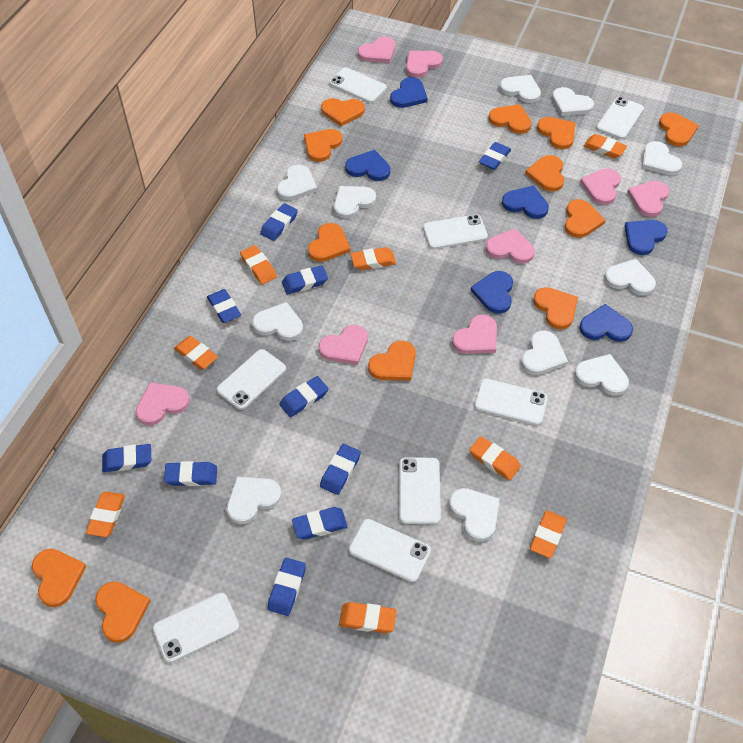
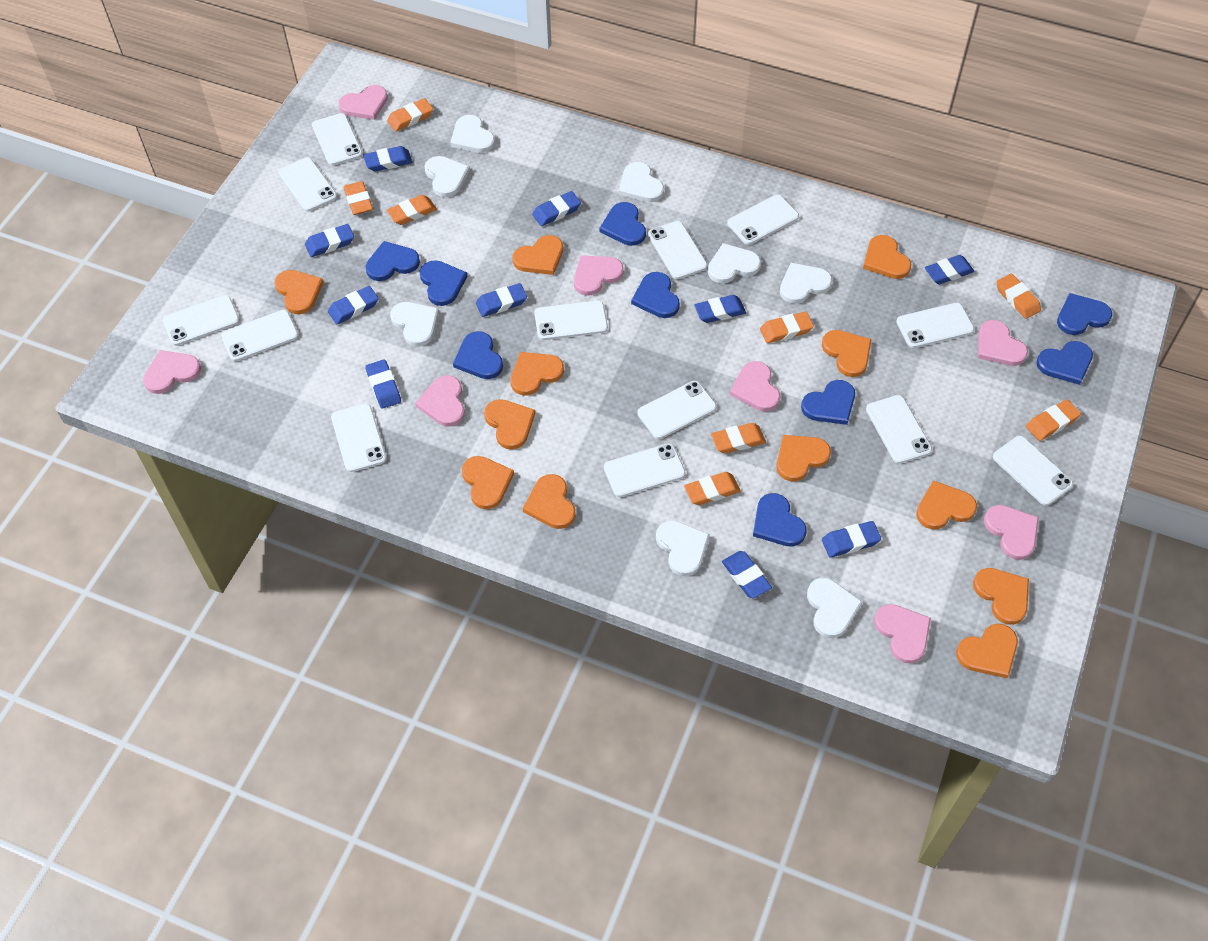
blue heart: [345,150,390,181] [390,77,428,108] [471,271,513,314] [502,185,549,219] [579,304,633,342] [625,220,667,255] = 6 -> [365,241,420,281] [420,260,468,306] [453,331,503,379] [600,202,646,246] [631,272,680,318] [753,493,807,547] [801,380,855,425] [1037,341,1093,385] [1057,293,1112,335] = 9
white heart: [227,477,281,524] [252,302,303,341] [277,165,317,200] [334,186,376,219] [449,488,500,542] [500,75,541,103] [521,330,568,375] [552,87,594,116] [575,354,629,396] [604,259,656,296] [642,141,682,175] = 11 -> [390,302,439,347] [425,156,470,197] [450,115,495,153] [619,162,664,202] [656,520,710,576] [708,243,761,283] [780,263,832,304] [807,578,863,638] = 8
white phone: [153,593,239,663] [217,349,286,410] [329,67,387,103] [349,519,431,582] [399,457,441,524] [423,214,488,249] [474,378,548,425] [596,97,644,139] = 8 -> [163,295,240,346] [221,310,299,361] [278,157,337,212] [312,113,363,166] [331,404,387,472] [534,300,608,340] [604,443,686,497] [637,381,717,439] [648,221,708,279] [727,195,799,245] [866,395,932,464] [896,303,974,348] [993,436,1073,506] = 13

